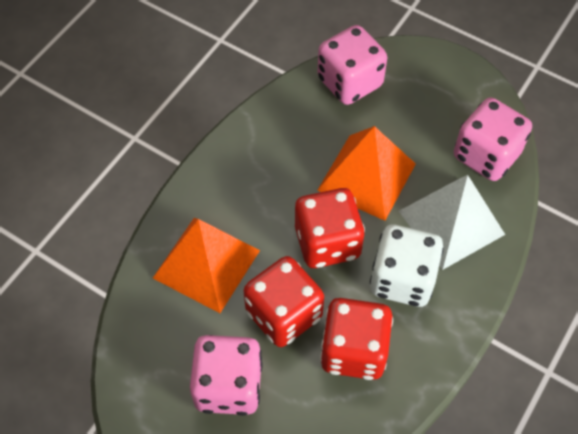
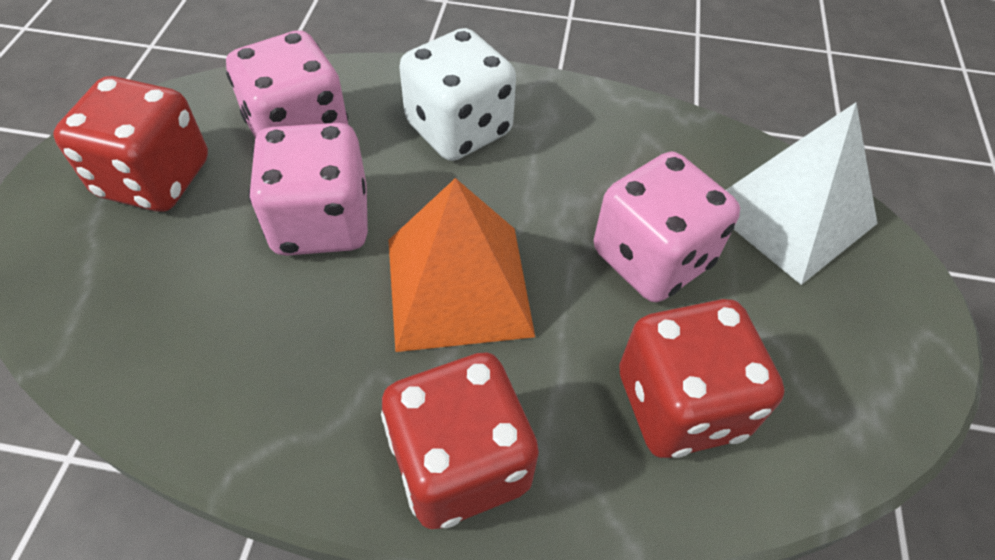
orange pyramid: [153,218,260,313] [317,126,416,221] = 2 -> [389,178,535,352] = 1

